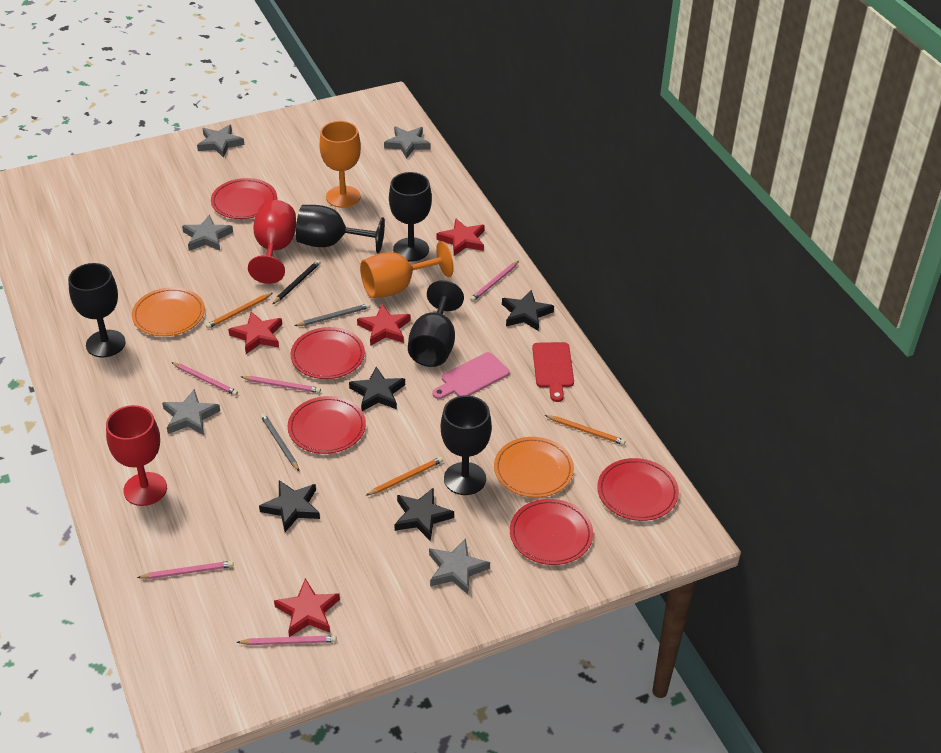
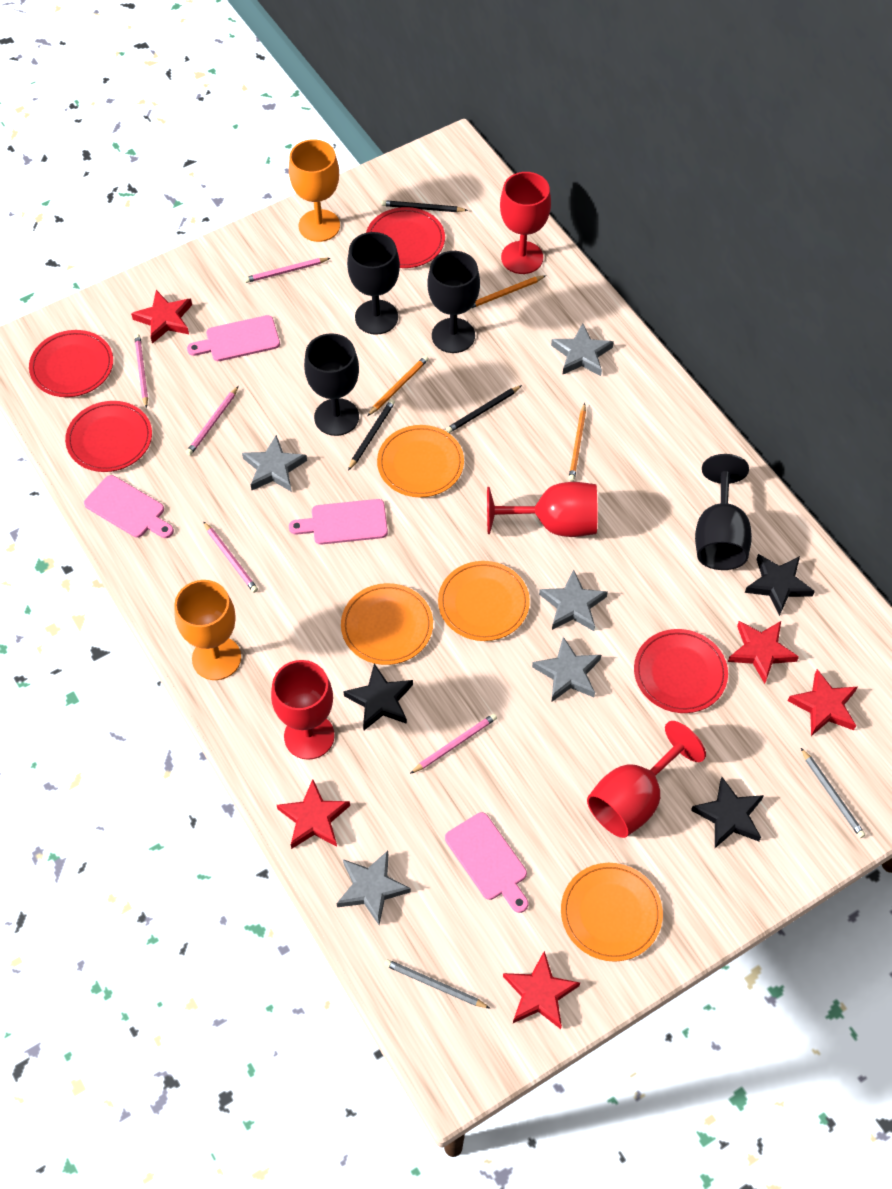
black goblet: [68,263,126,357] [296,205,385,253] [389,172,432,261] [408,280,464,367] [441,395,492,495] = 5 -> [304,333,359,436] [347,232,400,335] [427,251,480,353] [695,454,752,570] = 4
black pencil: [272,260,321,304] = 1 -> [348,399,395,470] [381,200,468,212] [446,385,522,433] = 3
black star: [259,480,320,532] [349,367,405,411] [394,487,454,541] [502,290,554,331] = 4 -> [343,664,413,730] [691,777,764,848] [745,554,815,616] = 3
orange plate: [132,287,205,336] [494,437,574,498] = 2 -> [341,583,433,665] [377,425,464,497] [438,561,530,641] [561,863,663,962] = 4
pink cutting board: [432,352,509,399] = 1 -> [84,475,174,538] [187,315,280,361] [289,499,388,545] [445,812,528,913] = 4
red cutting board: [532,342,574,402] = 1 -> none = 0
red goblet: [106,405,167,506] [248,200,296,284] = 2 -> [271,660,335,760] [487,482,597,537] [500,172,551,274] [587,721,706,838] = 4
red plate: [211,178,277,219] [288,396,366,454] [291,327,365,379] [510,499,593,565] [597,458,679,521] = 5 -> [29,330,113,397] [65,401,152,472] [366,207,445,268] [634,629,728,713] = 4
red star: [228,311,282,354] [274,578,340,637] [357,304,411,346] [436,219,485,256] = 4 -> [131,290,192,344] [277,779,350,849] [503,951,580,1029] [728,621,799,684] [788,669,858,736] = 5

